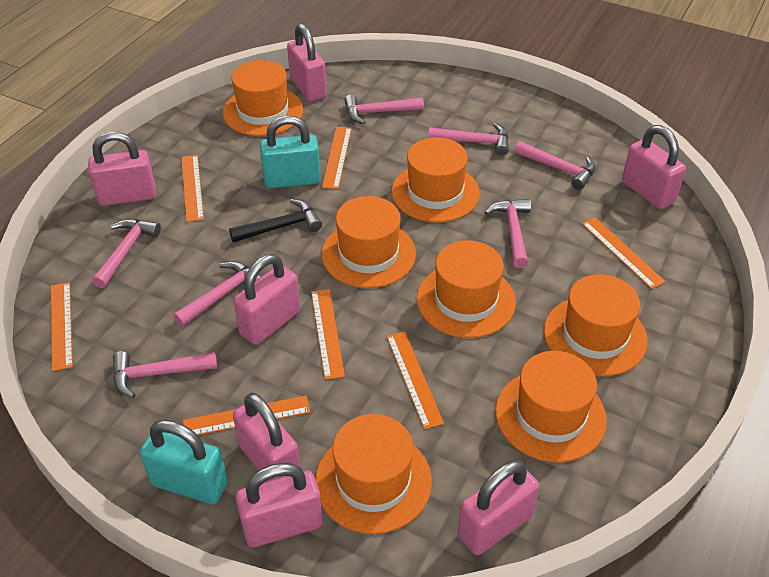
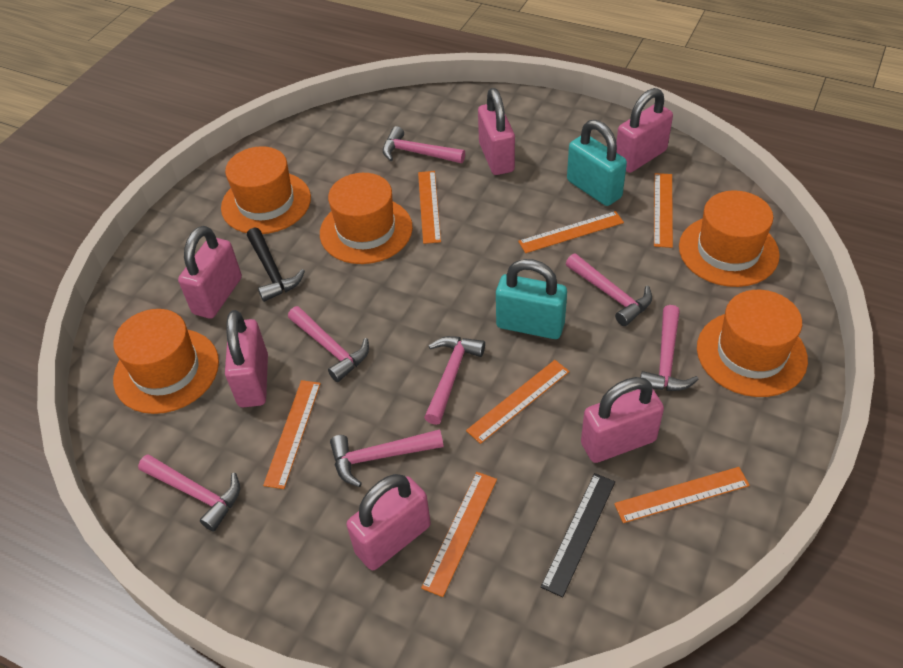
black ruler: none = 0 -> [541,473,615,597] = 1
orange hat: [223,60,303,136] [315,414,432,534] [322,196,416,288] [391,137,480,222] [417,240,516,338] [496,351,607,462] [544,274,648,376] = 7 -> [113,309,219,414] [221,146,311,234] [320,173,413,264] [679,191,780,287] [697,290,808,397] = 5
pink padlock: [88,132,156,206] [233,254,300,345] [233,393,300,481] [236,463,323,548] [287,23,327,102] [458,460,539,555] [622,125,686,209] = 7 -> [178,226,242,319] [225,310,268,408] [346,474,431,570] [478,88,515,175] [581,377,664,463] [616,88,673,173] = 6

